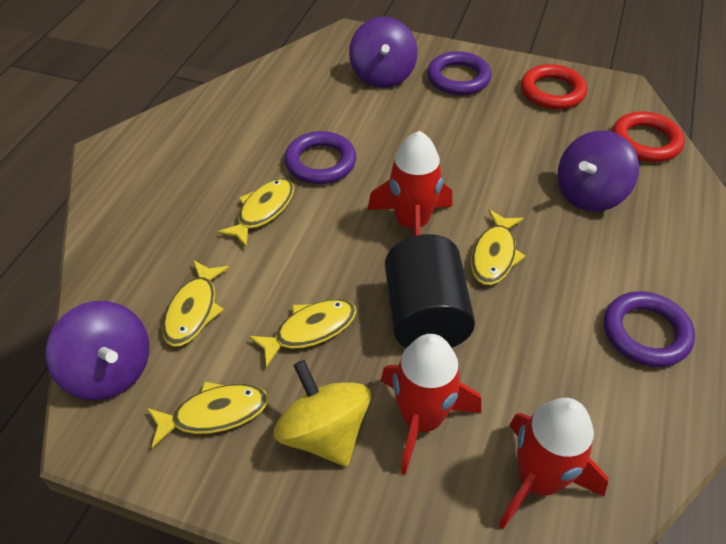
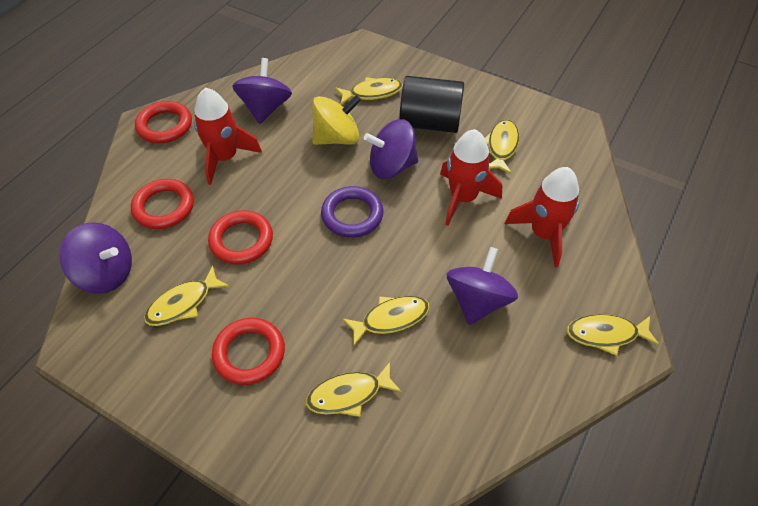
purple ring: [284,131,356,184] [427,51,492,95] [604,291,695,367] = 3 -> [321,186,383,238] = 1
purple spinning top: [46,301,149,400] [349,17,418,88] [558,130,639,211] = 3 -> [59,222,132,294] [232,58,292,124] [364,119,418,179] [447,247,518,325] = 4
red ring: [521,64,587,109] [612,111,685,162] = 2 -> [131,179,194,229] [135,101,192,143] [208,210,273,265] [212,318,285,385] = 4
yellow fish: [147,382,269,448] [162,260,229,347] [217,178,294,248] [249,299,357,368] [471,210,526,285] = 5 -> [144,266,230,326] [306,362,402,417] [335,77,403,105] [342,296,430,346] [485,120,519,174] [567,314,659,356] = 6

